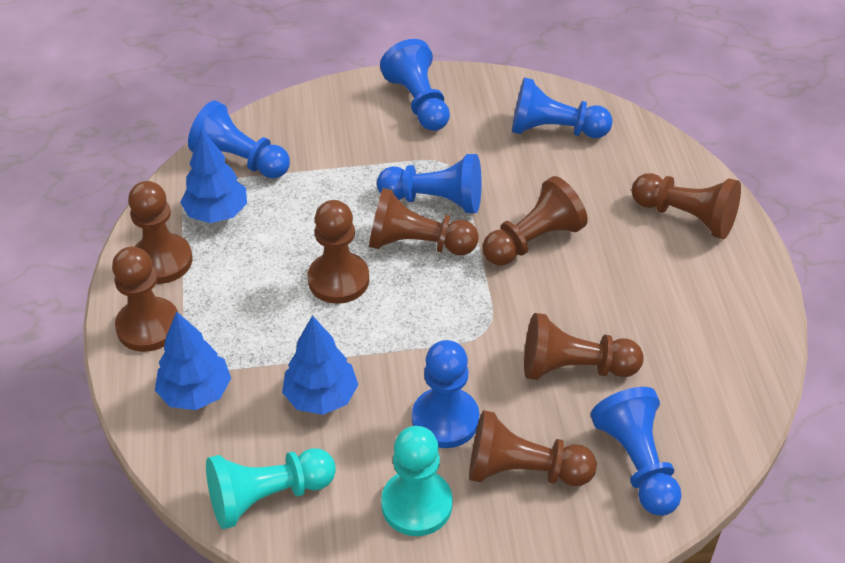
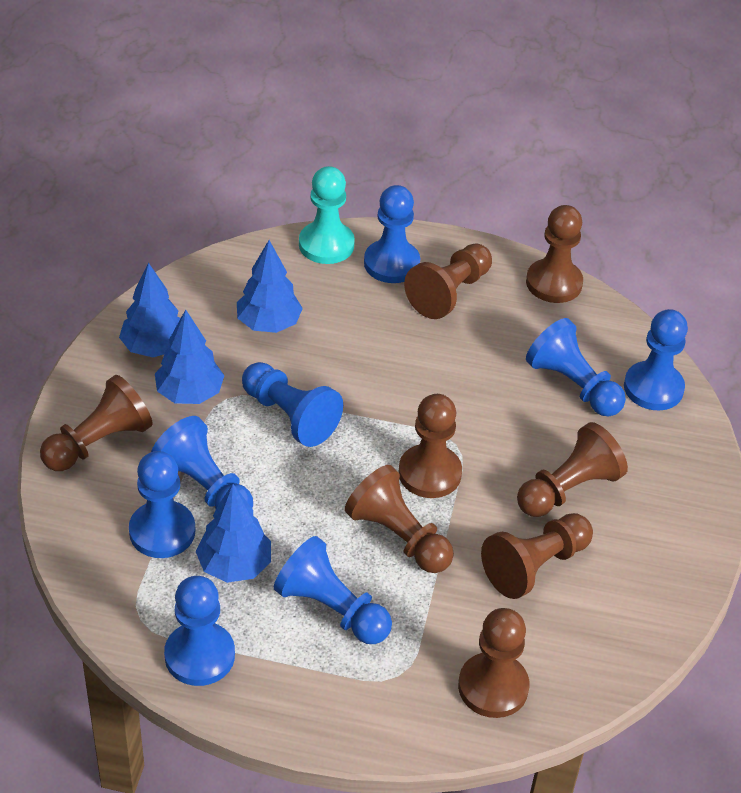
blue pawn: [188,100,290,179] [377,154,482,213] [380,39,450,131] [412,340,479,448] [512,77,613,138] [591,387,682,516] = 6 -> [129,451,196,558] [151,416,253,509] [164,576,235,686] [242,362,343,447] [274,536,392,644] [364,185,420,283] [526,318,626,416] [624,309,688,410] = 8
blue tree: [155,311,231,410] [180,129,247,223] [282,315,358,415] = 3 -> [119,263,181,357] [155,310,224,404] [196,484,271,583] [237,240,303,333] = 4
turquoise pawn: [206,448,336,529] [381,426,453,536] = 2 -> [299,166,355,264] = 1

